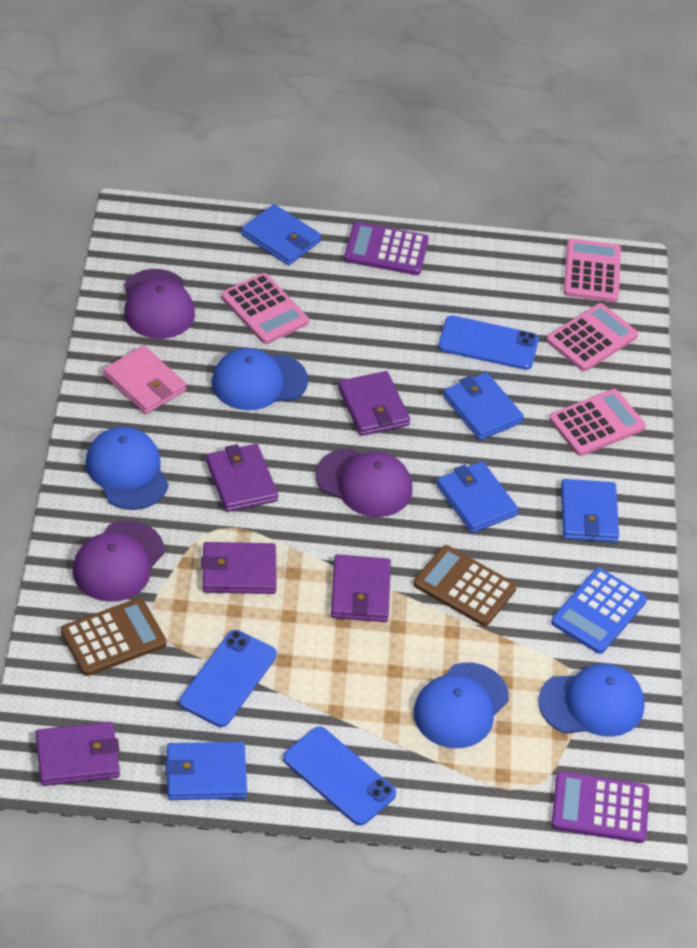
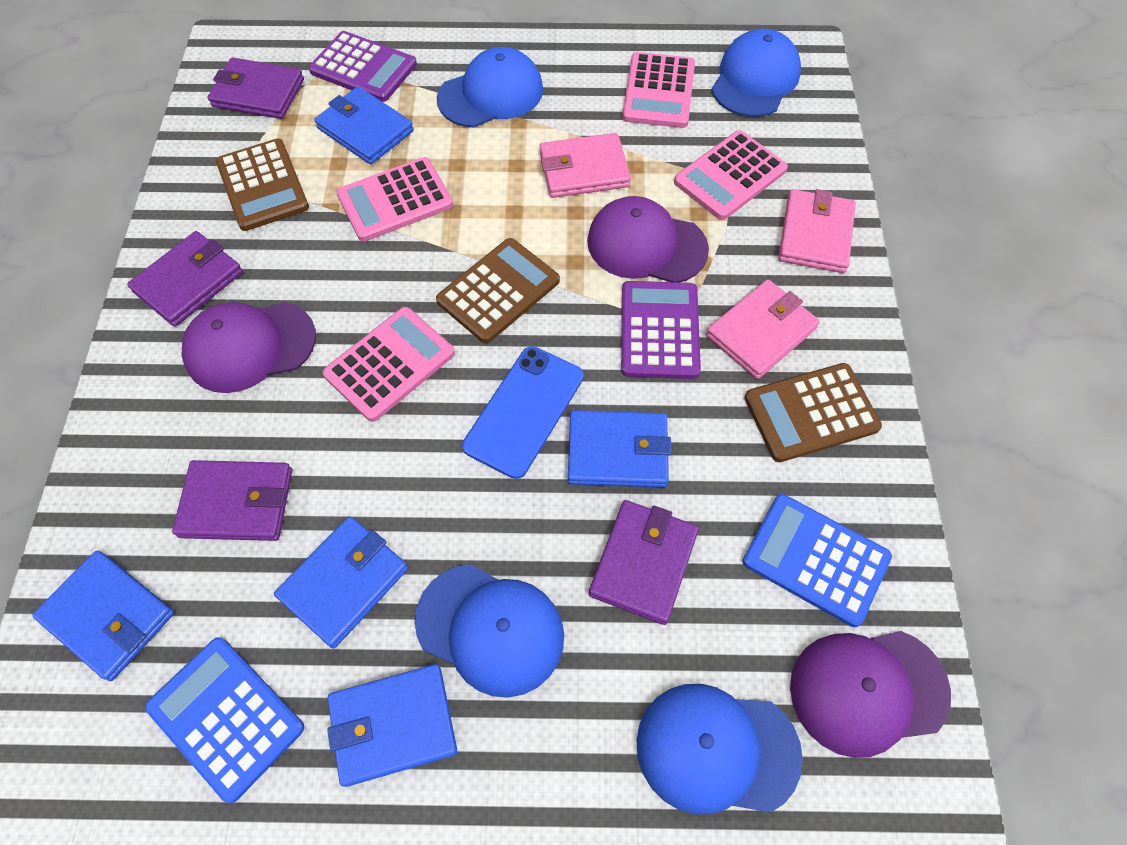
blue calculator: [551,568,647,654] = 1 -> [145,637,304,803] [743,494,892,627] = 2
blue phone: [179,630,277,727] [283,726,396,826] [438,315,539,370] = 3 -> [462,346,584,479] = 1
brown calculator: [61,598,167,676] [414,545,517,626] = 2 -> [216,139,309,231] [436,238,560,343] [745,363,882,462] = 3
pink wallet: [103,345,186,414] = 1 -> [539,133,631,198] [706,279,820,379] [778,189,856,273] = 3
purple wallet: [35,722,120,786] [201,542,277,594] [206,444,278,512] [331,554,391,622] [338,371,410,436] = 5 -> [127,231,243,327] [172,460,292,541] [208,58,304,119] [589,500,699,625] = 4

